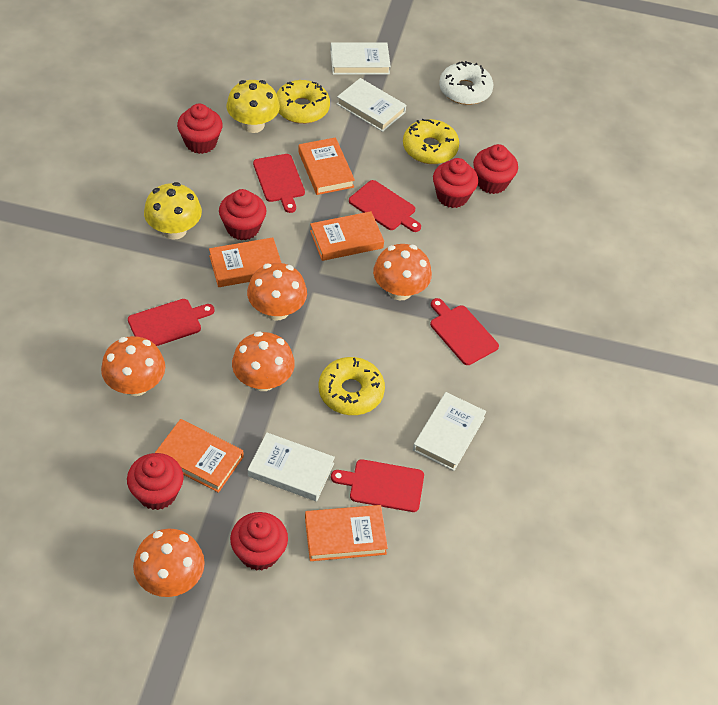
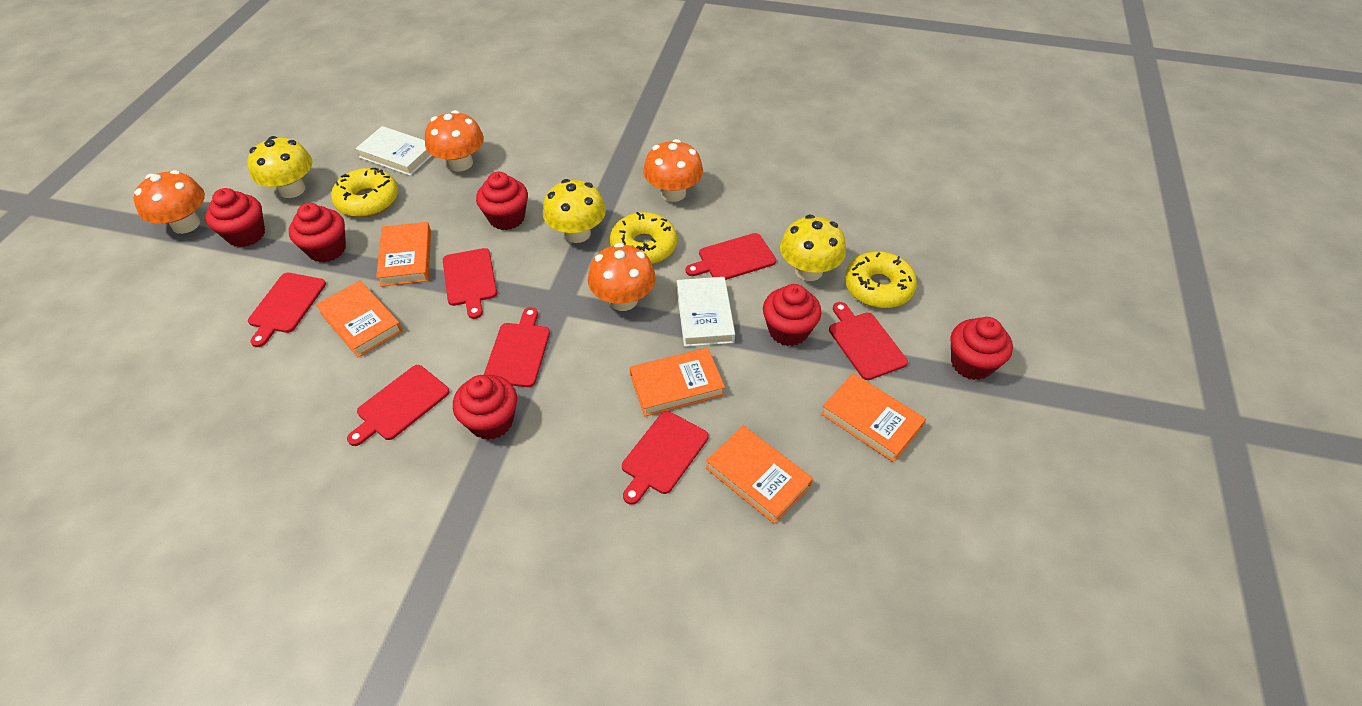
orange mushroom: [101,336,165,396] [133,529,205,597] [232,331,295,391] [247,263,307,321] [373,244,432,301] = 5 -> [133,170,205,234] [425,110,484,172] [588,243,656,311] [643,139,703,202] = 4
red cutting board: [128,299,215,346] [253,154,305,213] [331,459,424,512] [349,180,421,232] [430,298,499,365] = 5 -> [248,273,326,347] [347,365,449,446] [443,248,497,319] [484,307,550,387] [622,411,709,505] [685,233,776,280] [829,302,908,380] = 7
white book: [248,432,335,501] [330,42,391,75] [337,78,406,132] [413,392,487,471] = 4 -> [355,126,432,176] [677,277,735,347] = 2
white donut: [439,61,493,105] = 1 -> none = 0
yellow mushroom: [144,182,202,240] [227,80,280,133] = 2 -> [247,136,312,198] [543,179,606,243] [780,215,846,281] = 3

